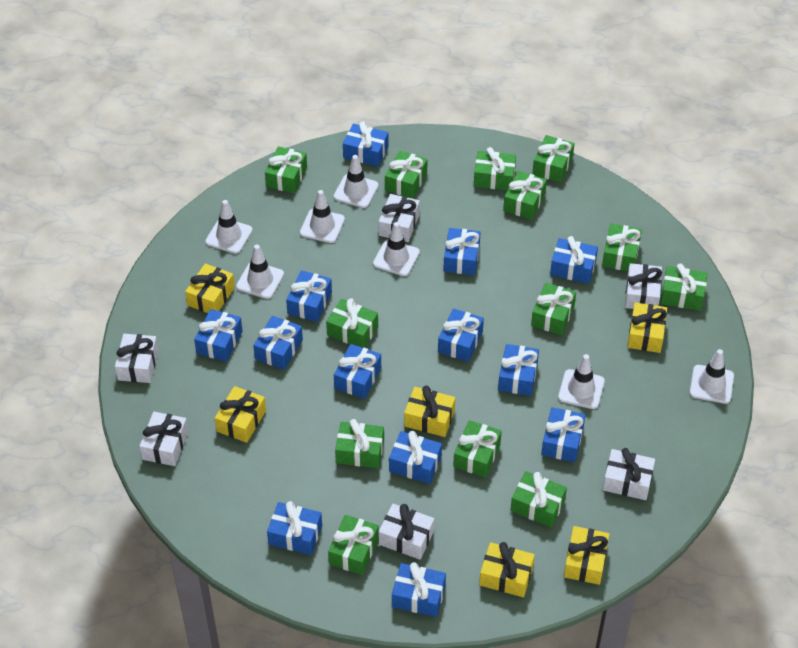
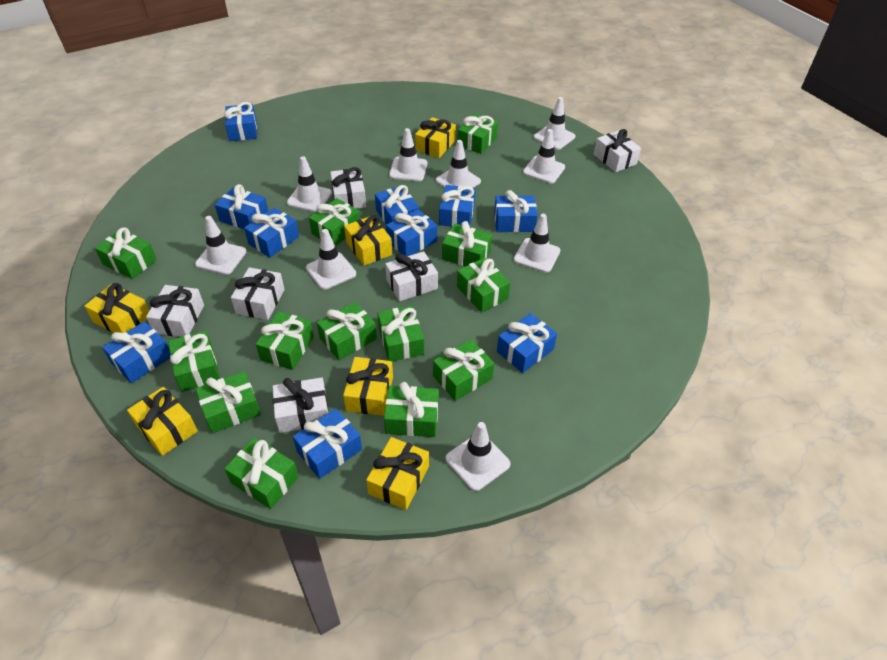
blue gift: [194,309,242,362] [253,316,303,370] [267,501,322,555] [286,270,332,322] [334,344,381,399] [343,121,388,167] [389,431,442,484] [392,562,446,617] [438,308,484,362] [443,228,480,275] [498,344,539,396] [541,407,585,462] [550,236,598,284] = 13 -> [102,321,170,383] [215,184,268,229] [224,102,257,141] [244,208,299,258] [293,408,362,479] [375,185,419,225] [386,209,437,256] [439,185,476,227] [494,190,538,232] [497,313,557,373] = 10
white traffic cone: [205,200,253,254] [236,245,284,299] [300,190,345,243] [334,155,379,208] [373,222,420,276] [558,354,605,409] [690,349,734,404] = 7 -> [195,216,246,275] [287,156,332,212] [306,229,356,290] [389,128,427,181] [436,140,481,188] [446,422,510,491] [514,214,560,273] [523,129,565,184] [534,97,576,150] = 9

